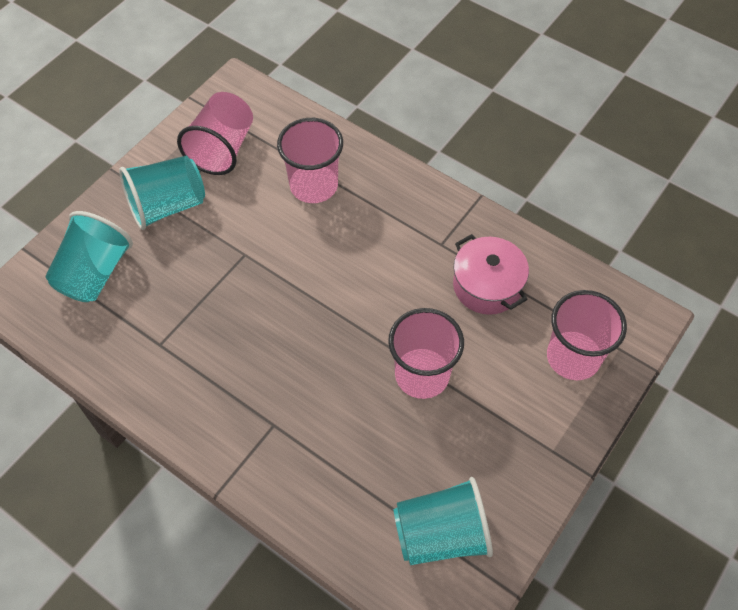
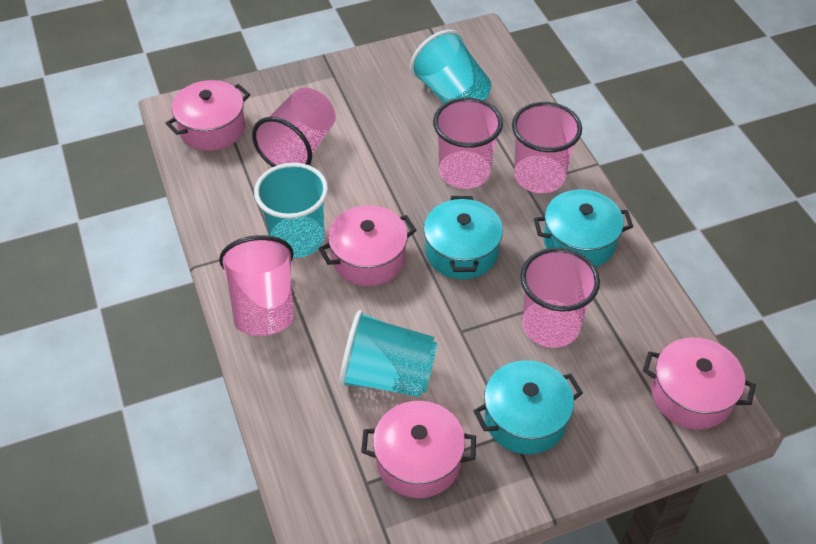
pink cup: [177,92,253,175] [277,118,343,203] [388,308,464,399] [547,290,627,380] = 4 -> [219,235,294,336] [252,88,336,167] [433,97,503,189] [512,102,582,193] [520,248,600,348] = 5
pink pot: [453,234,529,315] = 1 -> [165,80,250,151] [319,205,417,286] [361,401,476,498] [643,337,756,430] = 4
turquoise pot: none = 0 -> [424,196,503,279] [473,360,583,454] [534,190,633,267] = 3

